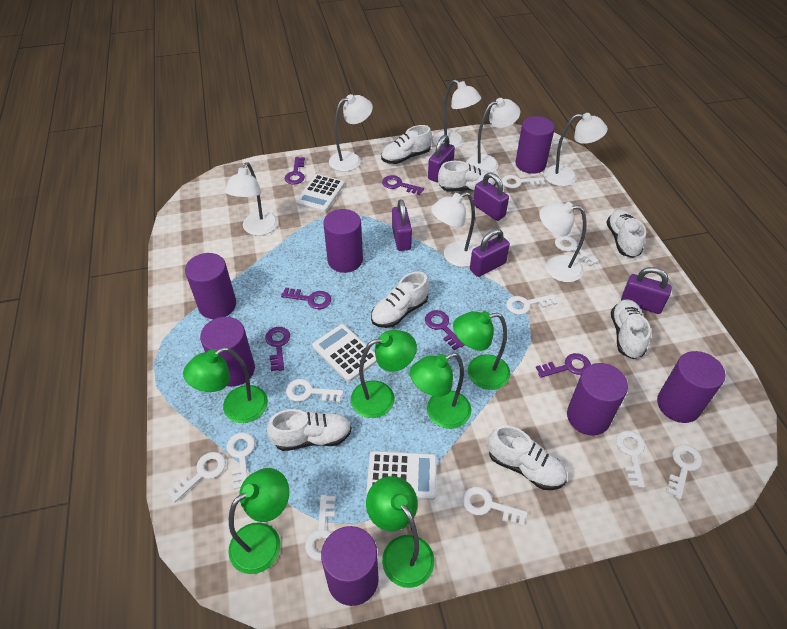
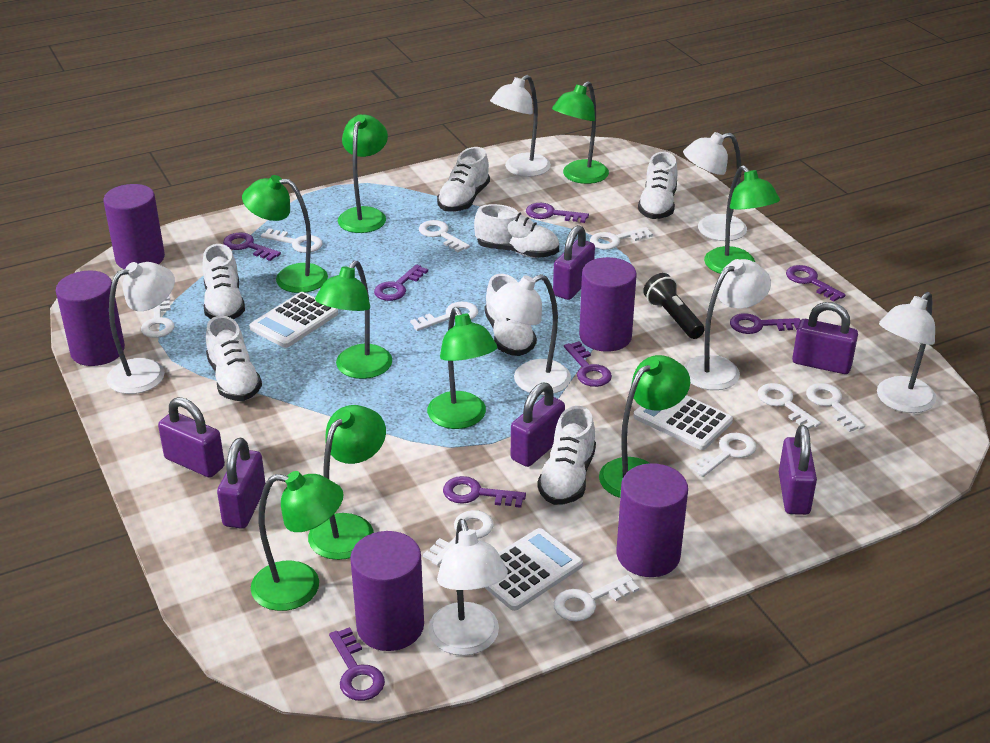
black flashlight: none = 0 -> [643,273,705,339] = 1
green lamp: [183,347,268,423] [228,468,289,574] [351,330,417,418] [366,476,434,588] [410,353,471,429] [453,311,510,390] = 6 -> [242,175,328,293] [251,471,344,611] [308,405,386,560] [315,261,392,379] [338,115,388,233] [427,307,498,429] [552,81,609,184] [599,355,690,498] [704,165,780,274] = 9
purple cylinder: [185,253,236,319] [200,317,255,387] [321,526,379,606] [323,209,363,273] [515,116,555,174] [567,363,628,436] [657,351,726,423] = 7 -> [56,270,125,366] [104,184,165,269] [350,531,424,651] [579,257,637,352] [617,463,688,577] = 5
purple key: [265,327,290,371] [281,287,331,309] [285,157,305,185] [382,175,424,195] [425,310,465,350] [536,353,591,378] = 6 -> [223,232,281,261] [329,627,385,701] [374,264,428,301] [443,476,526,508] [526,203,589,223] [564,341,612,387] [730,313,801,334] [786,265,845,301] = 8
purple padlock: [392,199,412,251] [428,135,455,182] [470,229,510,277] [473,173,509,221] [621,267,672,314] = 5 -> [158,397,225,478] [217,438,266,529] [511,383,565,467] [553,225,595,300] [779,425,817,515] [792,302,858,374] = 6

